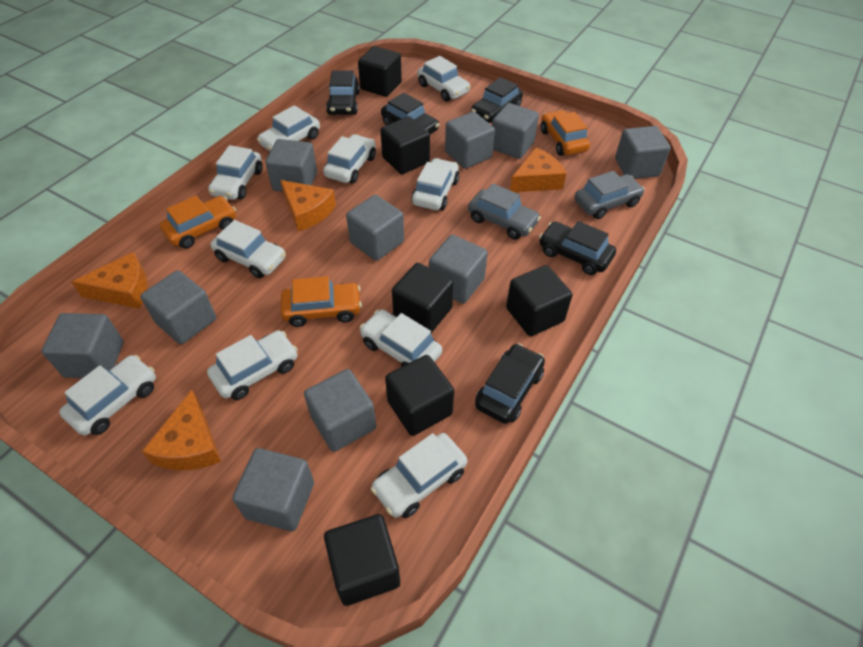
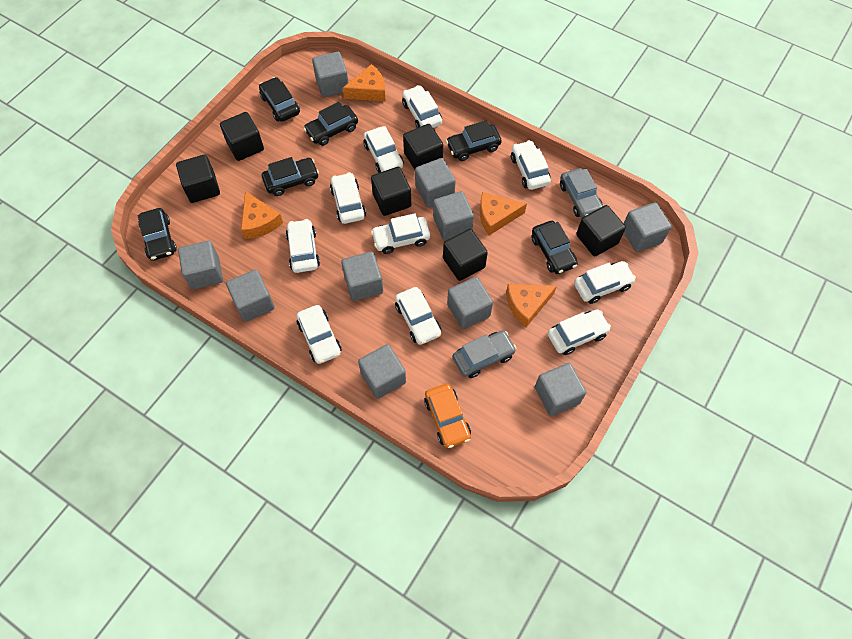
black car: [326,70,360,115] [381,93,439,135] [471,77,523,123] [475,343,545,424] [539,221,616,275] = 5 -> [137,208,177,261] [259,77,300,122] [262,157,319,196] [303,102,358,146] [446,120,502,161] [531,221,578,274] = 6
orange car: [160,196,236,249] [281,276,362,327] [540,110,590,156] = 3 -> [424,383,471,448] = 1

